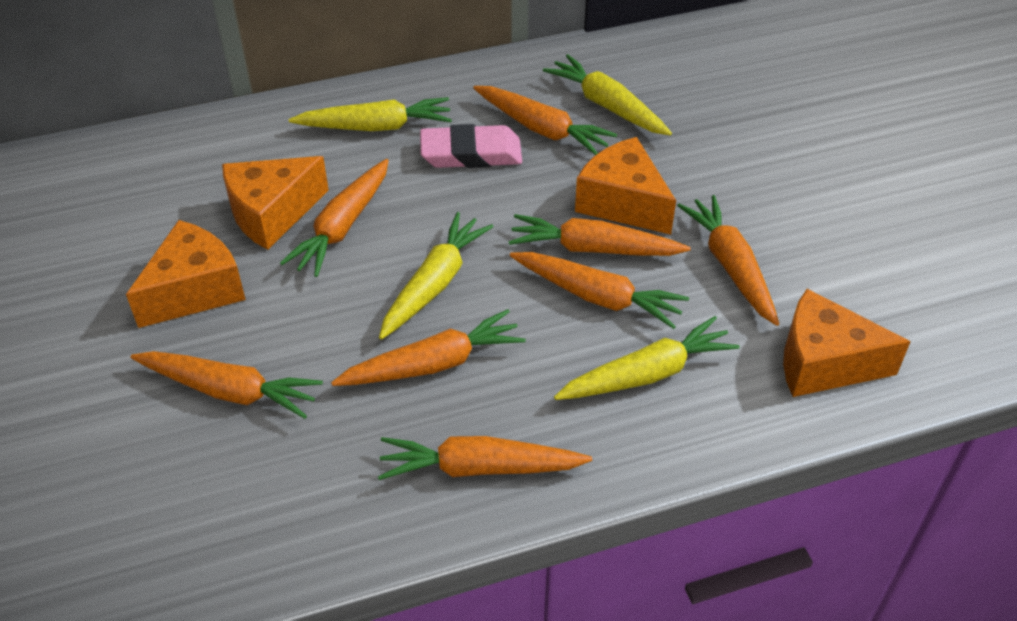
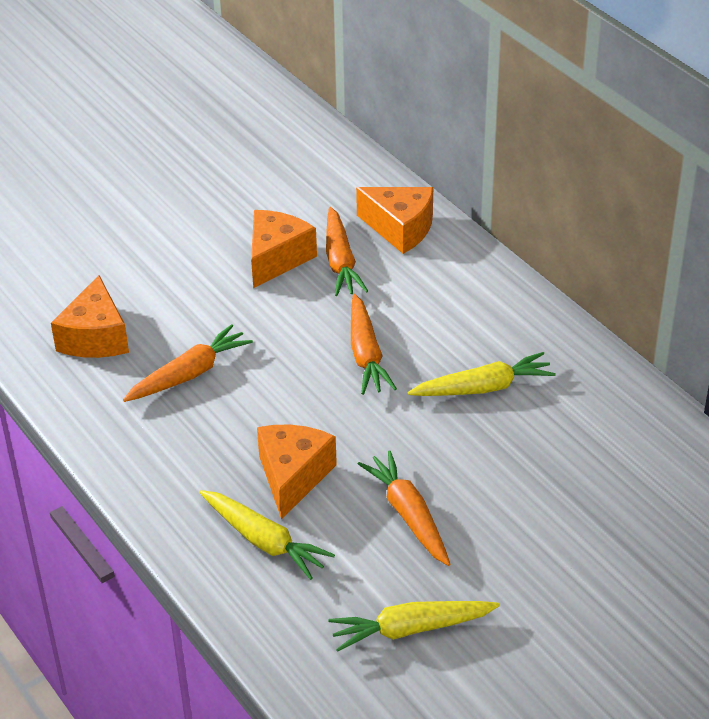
orange carrot: [131,351,323,419] [280,159,389,277] [331,309,526,386] [378,436,592,480] [473,86,617,155] [509,214,691,256] [510,252,689,329] [677,195,779,326] = 8 -> [123,324,253,402] [326,207,368,296] [351,294,397,395] [358,450,450,566] = 4
pink eraser: [420,124,522,168] = 1 -> none = 0
yellow carrot: [289,97,452,131] [379,212,494,340] [543,54,672,136] [554,316,740,400] = 4 -> [200,490,335,580] [328,601,500,652] [408,352,556,396] = 3

